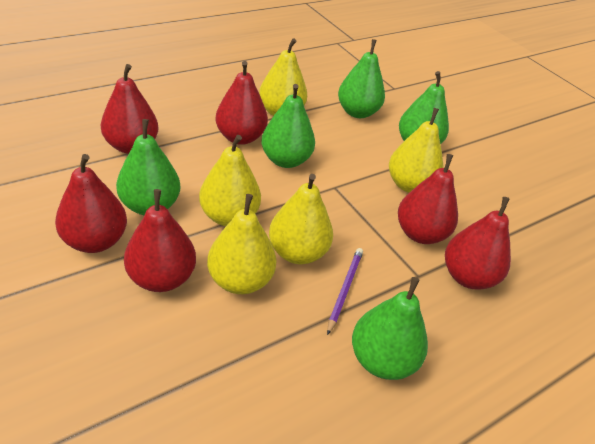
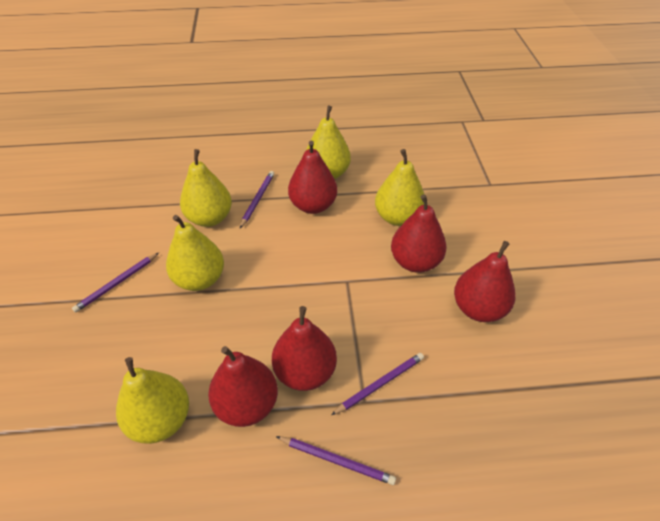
green pear: [116,119,180,215] [261,84,315,168] [338,39,385,118] [352,277,428,380] [399,71,449,144] = 5 -> none = 0
purple pencil: [327,248,363,335] = 1 -> [72,253,159,313] [240,171,274,228] [276,436,396,485] [331,353,424,415] = 4
red pear: [55,154,127,253] [101,64,158,154] [124,189,196,292] [215,61,268,145] [398,154,458,244] [445,197,511,289] = 6 -> [208,346,278,427] [272,306,337,391] [288,141,337,214] [391,194,446,273] [454,241,516,322] = 5

